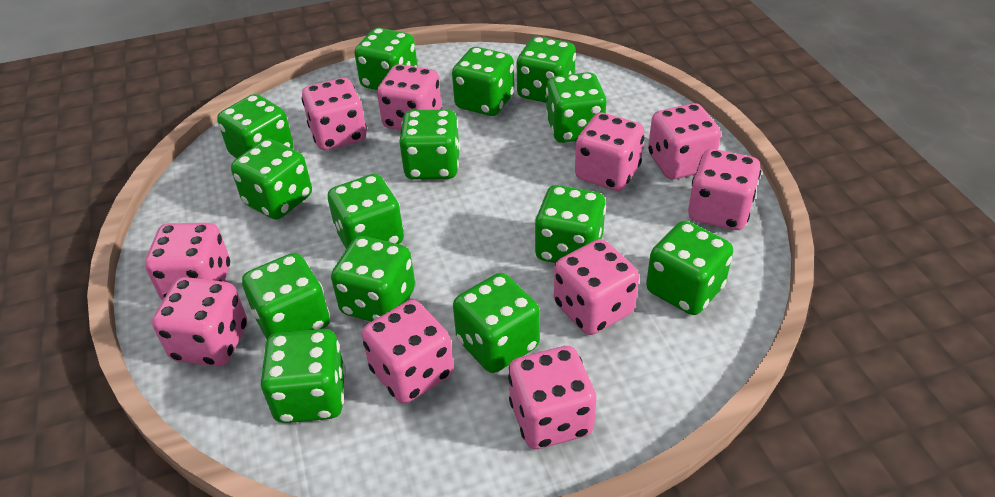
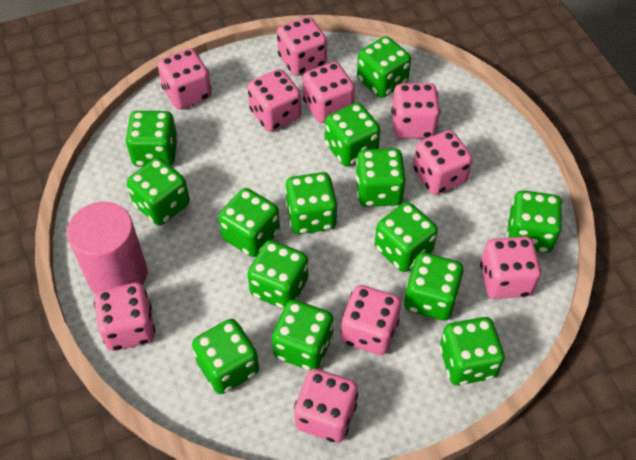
pink cylinder: none = 0 -> [67,202,147,294] = 1

